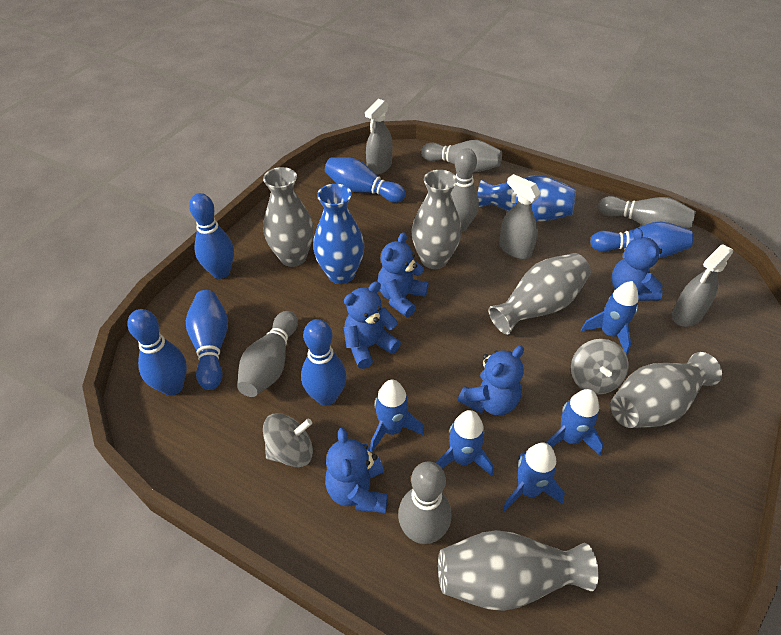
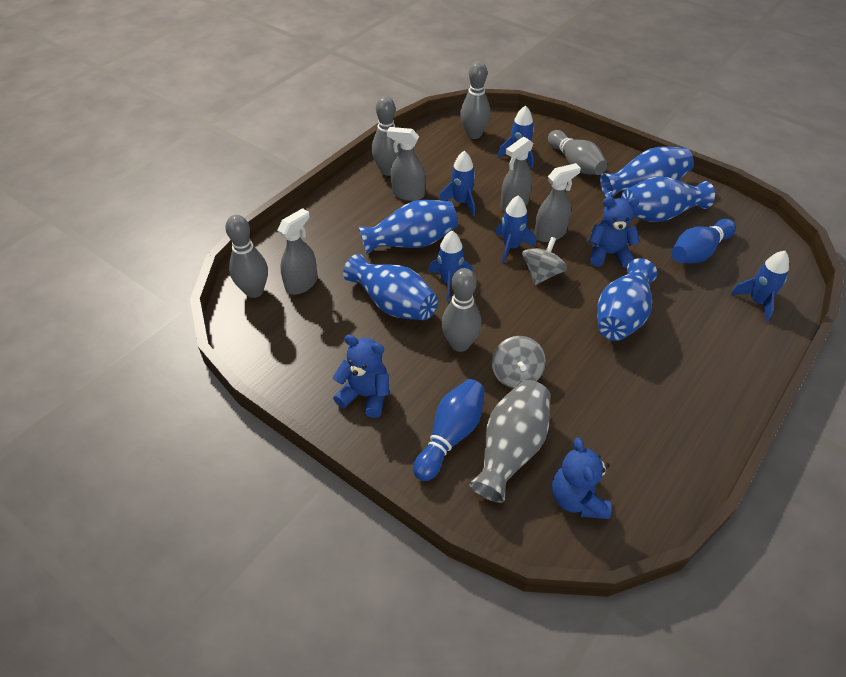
blue bowling pin: [127,309,187,396] [186,290,228,390] [189,193,234,279] [301,319,346,406] [325,157,406,203] [590,222,693,258] = 6 -> [413,379,485,481] [671,219,736,263] = 2
blue teddy bear: [325,428,388,513] [344,281,401,369] [377,232,429,317] [458,346,524,416] [611,228,663,301] = 5 -> [333,334,389,418] [552,438,611,519] [588,197,640,267] = 3
blue vase: [313,184,364,284] [477,175,576,222] = 2 -> [343,254,438,320] [358,200,458,254] [597,258,657,341] [600,147,694,197] [621,176,715,222] = 5
grey spray bottle: [365,99,393,175] [499,174,541,259] [672,244,733,327] = 3 -> [278,208,318,295] [387,127,425,201] [501,137,534,211] [534,163,581,242] = 4
grey vase: [263,167,314,267] [411,170,462,269] [438,530,598,611] [489,253,591,335] [610,352,722,428] = 5 -> [469,380,551,503] = 1

